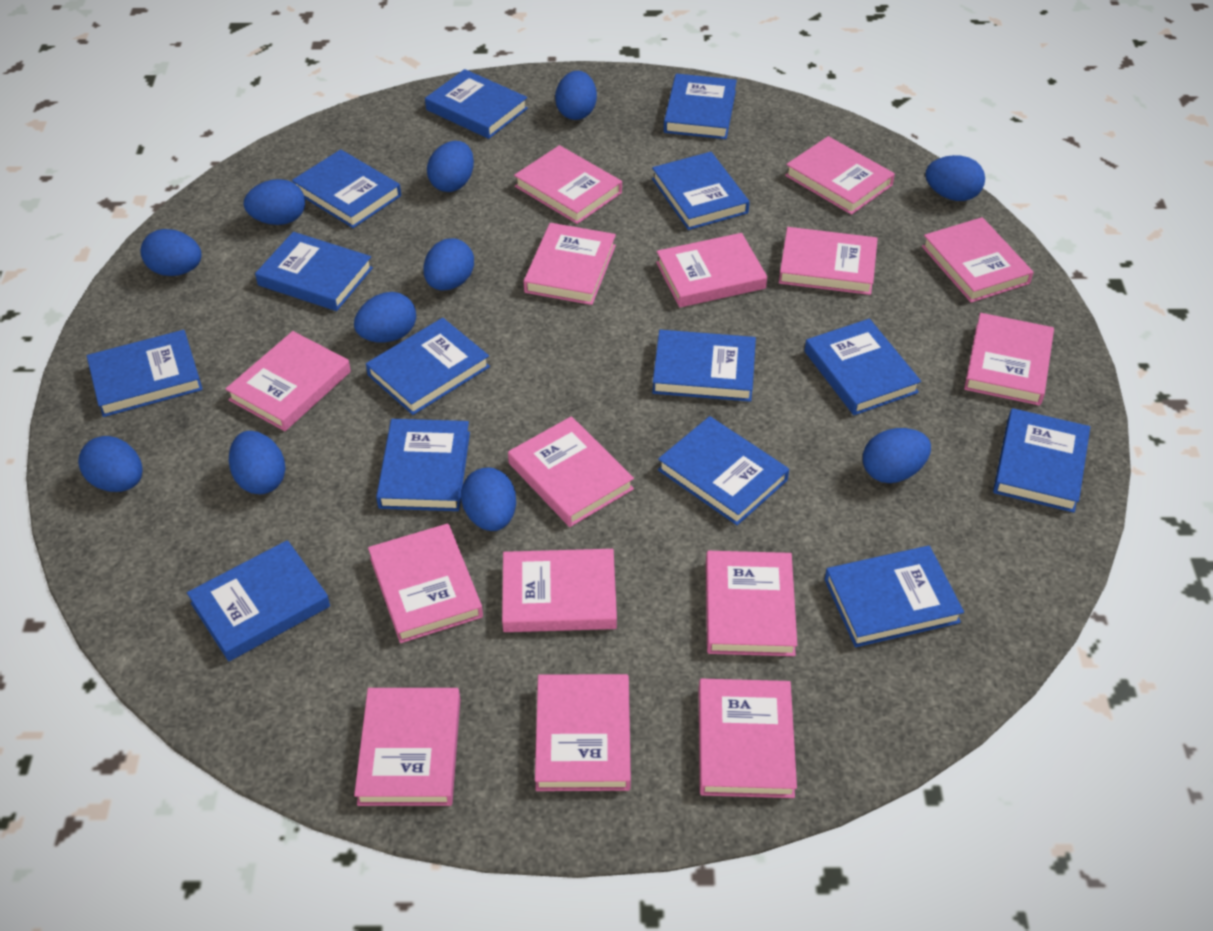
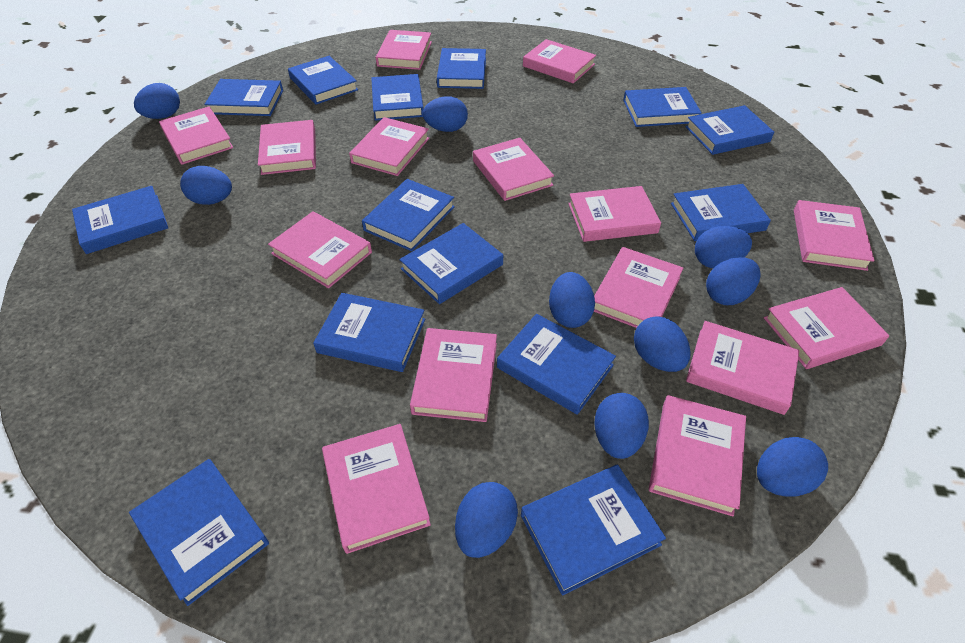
blue egg: [78,436,143,492] [141,229,201,276] [229,431,286,494] [244,179,305,225] [354,292,416,343] [423,238,474,291] [427,141,474,192] [461,467,516,531] [555,71,597,120] [863,428,931,483] [925,155,985,201] = 11 -> [134,83,180,119] [180,166,232,205] [423,96,468,132] [455,482,518,558] [549,272,595,328] [594,393,649,459] [634,316,691,372] [695,226,752,268] [706,257,760,305] [757,437,828,497] = 10

